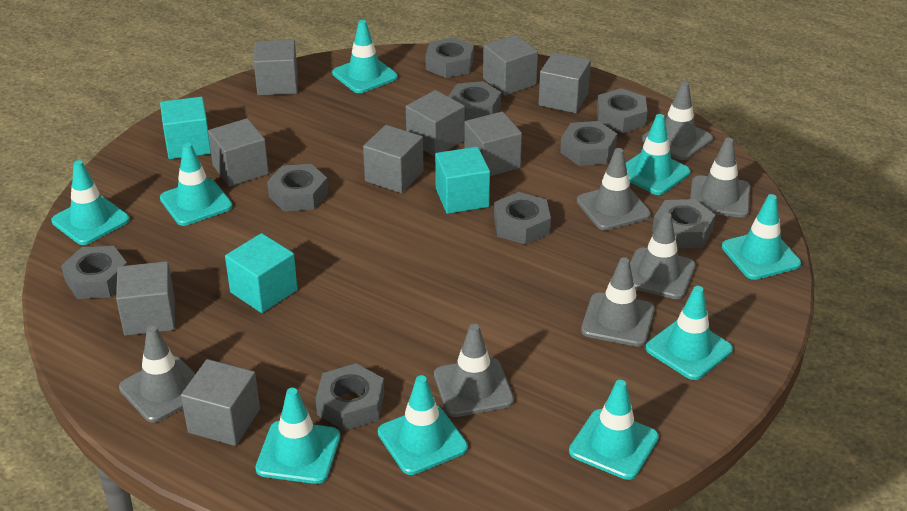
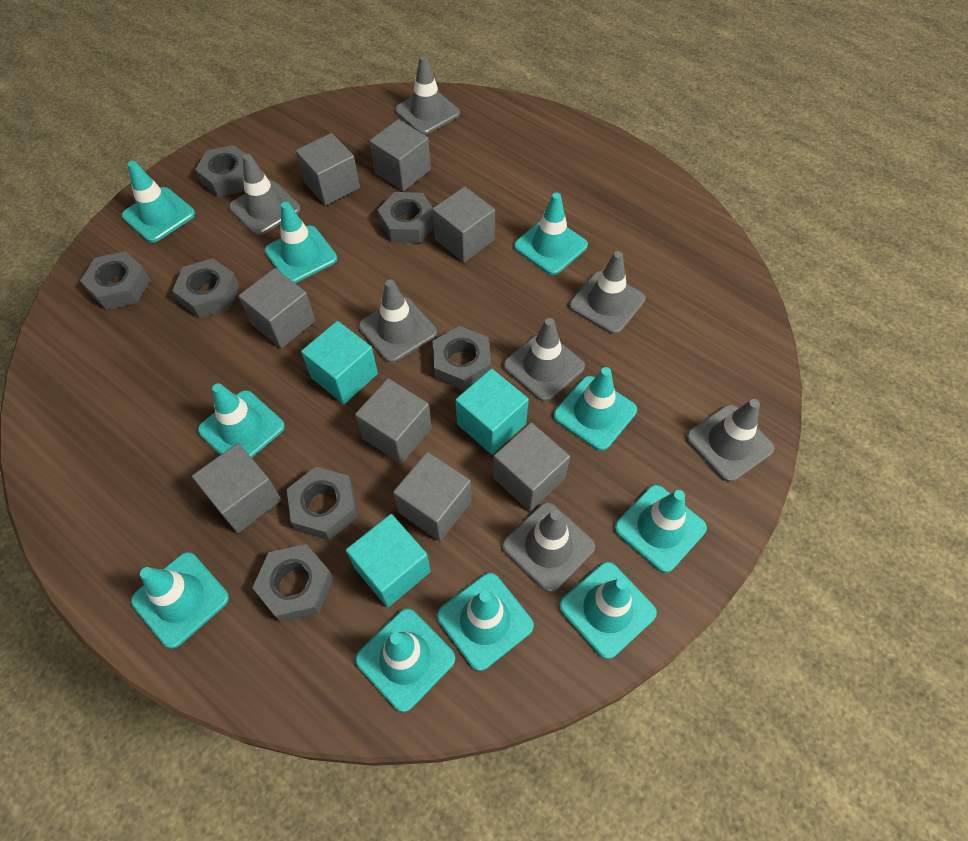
grey cube: [116,261,175,336] [181,359,260,446] [208,118,269,187] [254,40,298,95] [363,125,424,193] [406,90,465,157] [464,112,522,176] [483,34,538,96] [539,52,591,113] = 9 -> [192,443,281,533] [239,268,316,349] [296,133,360,206] [355,378,432,464] [369,119,431,191] [393,452,471,541] [432,186,495,262] [493,423,570,511] = 8
grey nut: [61,246,127,299] [267,164,328,212] [316,363,384,431] [426,37,474,78] [448,81,501,121] [494,192,551,245] [560,121,617,166] [597,88,647,133] [652,199,715,248] = 9 -> [80,251,151,310] [172,258,239,318] [195,145,245,197] [252,544,333,622] [287,467,358,540] [378,192,434,243] [433,326,491,391] = 7
turquoise traffic cone: [51,160,130,245] [160,143,233,226] [255,388,340,484] [332,20,398,93] [378,375,468,475] [569,380,659,480] [626,114,691,195] [646,286,733,380] [722,194,801,280] = 9 -> [122,161,195,243] [131,552,229,649] [198,383,285,458] [265,202,337,283] [355,608,455,712] [437,573,534,671] [514,193,588,275] [553,367,637,451] [559,562,657,659] [614,485,707,573] = 10

